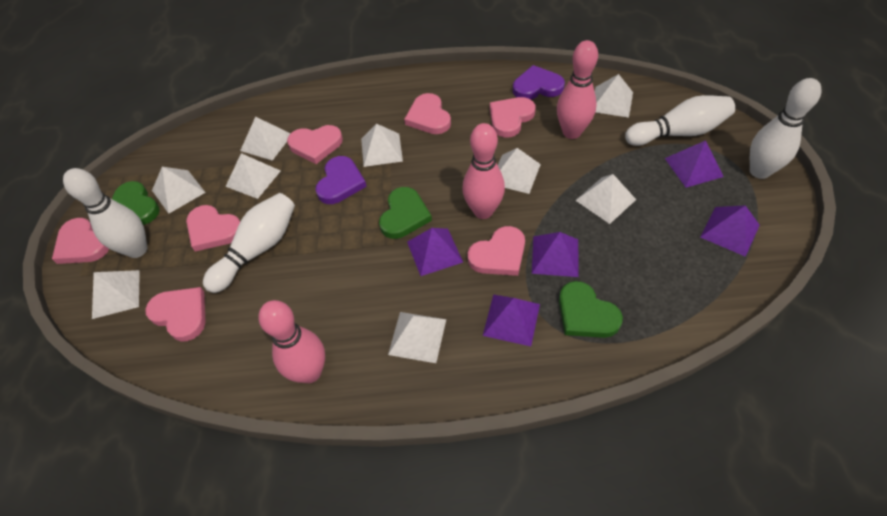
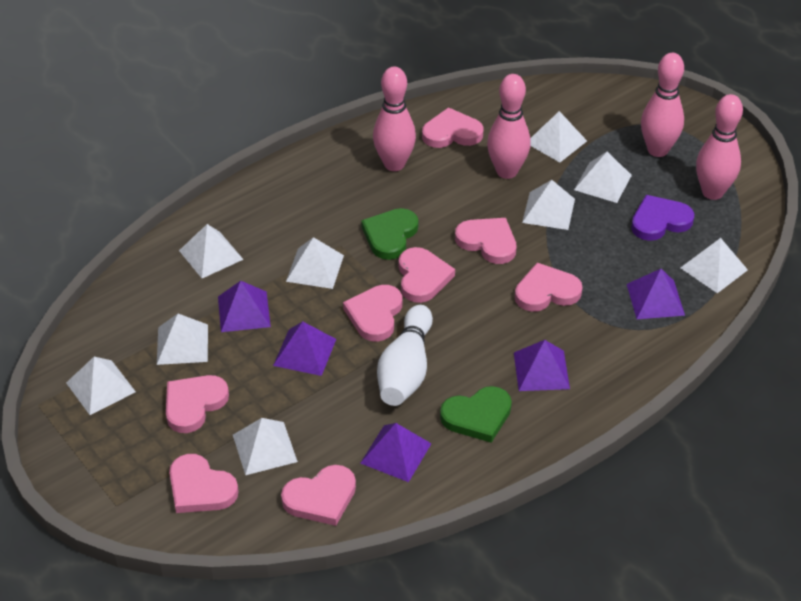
green heart: [112,181,160,225] [379,187,432,239] [559,281,623,338] = 3 -> [361,208,418,260] [440,386,512,443] = 2
pink bowling pin: [258,300,325,383] [462,123,505,219] [557,40,598,139] = 3 -> [373,66,416,171] [487,74,531,179] [641,53,684,157] [696,94,743,200] = 4
pink heart: [52,218,109,264] [145,287,206,342] [186,205,240,252] [287,125,343,164] [404,93,451,134] [468,226,525,276] [490,97,536,137] = 7 -> [166,375,229,433] [169,454,239,513] [281,465,356,526] [343,285,402,342] [399,247,455,303] [422,107,484,148] [455,218,516,264] [515,263,583,312] = 8
purple heart: [315,156,367,204] [513,65,565,100] = 2 -> [631,195,694,241] = 1
white bowling pin: [63,168,147,258] [203,193,295,293] [625,95,735,146] [750,78,821,179] = 4 -> [377,305,433,406] = 1

